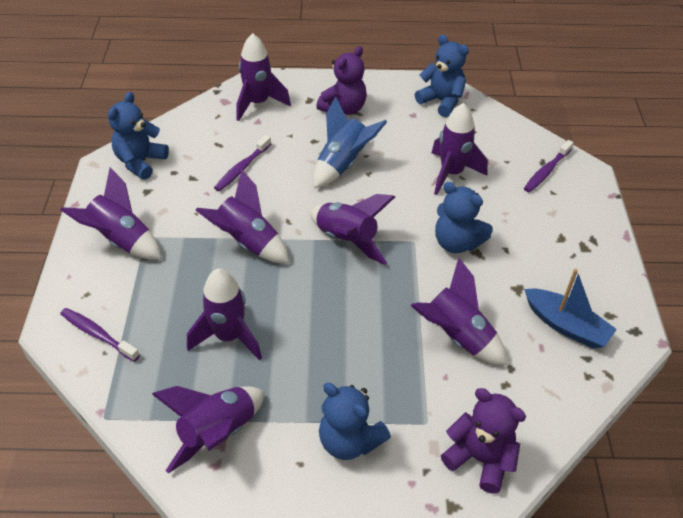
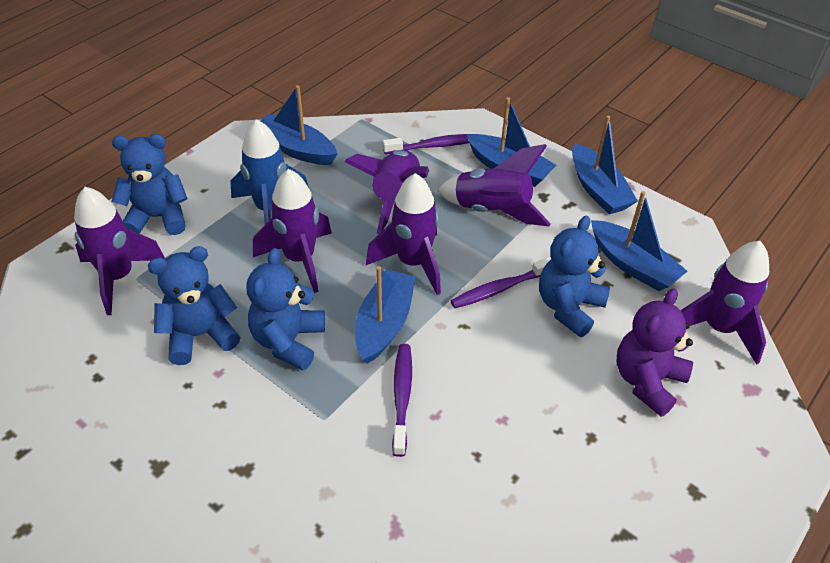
blue boat: [524,269,617,349] = 1 -> [261,85,337,165] [355,266,416,364] [467,97,556,187] [572,116,638,214] [591,191,688,291] = 5
purple rocket: [61,168,162,259] [152,386,265,473] [187,269,262,361] [196,170,289,263] [236,33,291,121] [310,194,395,265] [410,258,507,365] [432,103,488,195] = 8 -> [74,187,165,315] [253,169,332,293] [345,150,429,234] [366,173,441,295] [438,144,551,226] [680,241,769,365] = 6
purple teddy bear: [316,46,367,115] [441,388,526,493] = 2 -> [617,288,693,417] = 1

